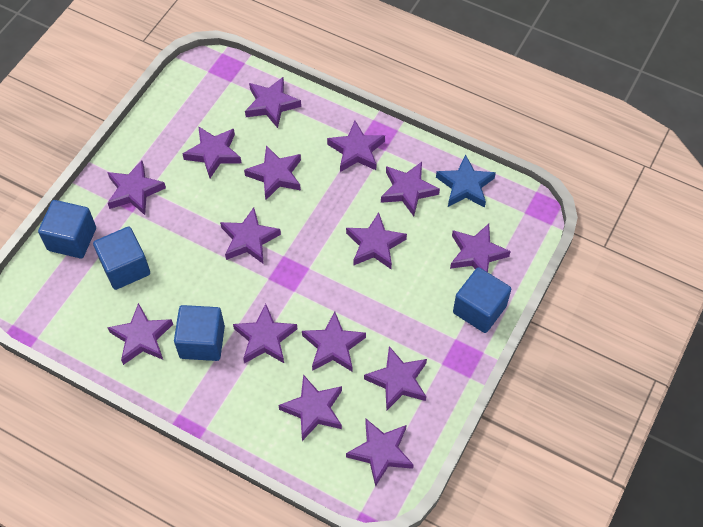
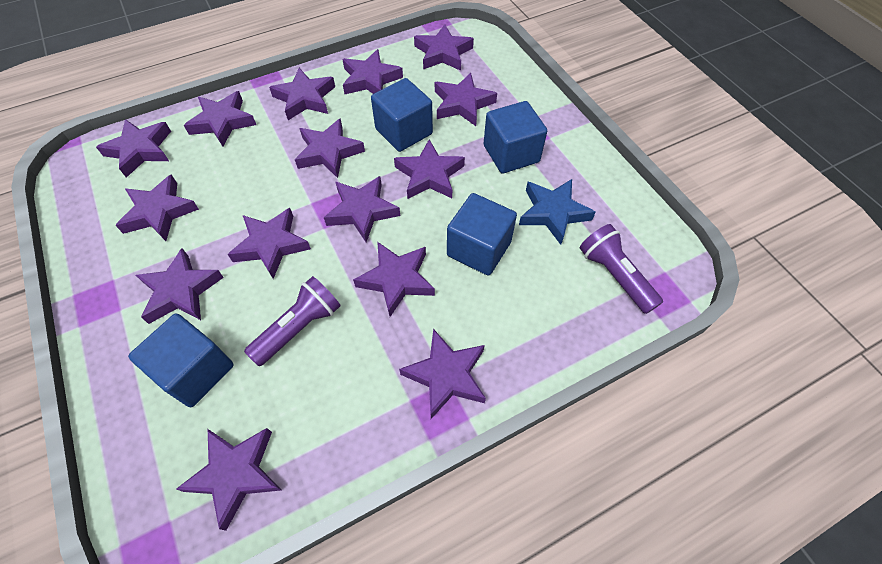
purple flashlight: none = 0 -> [244,276,341,366] [580,224,663,314] = 2

